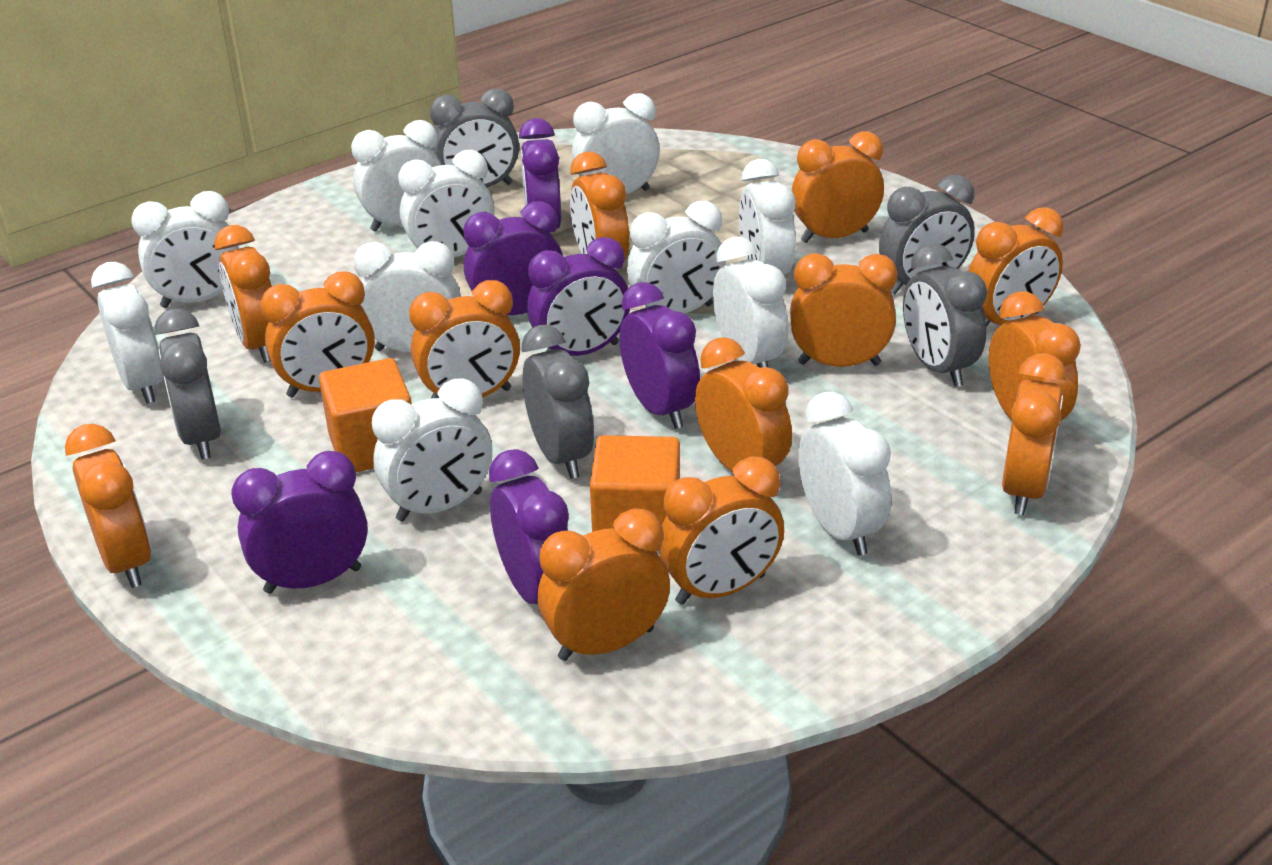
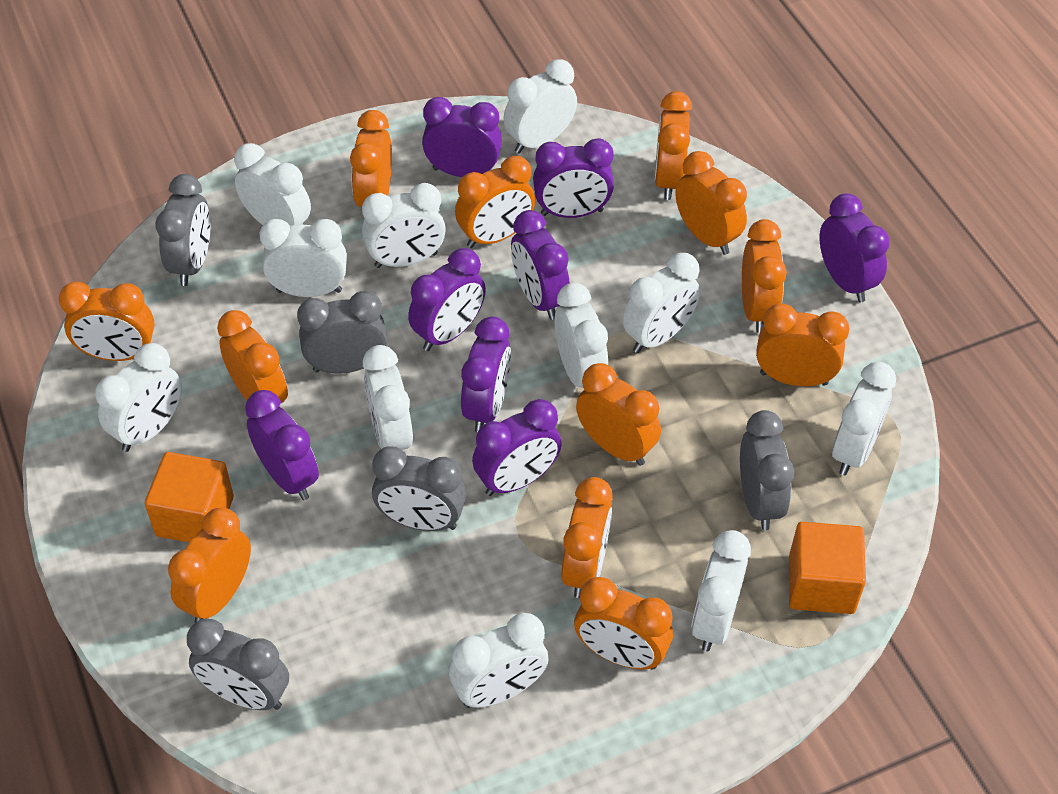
orange clock: [65,424,151,588] [214,225,272,363] [260,272,375,398] [409,280,520,399] [538,509,670,661] [570,152,629,260] [659,457,784,605] [695,337,792,471] [790,253,898,367] [792,131,884,243] [968,207,1064,327] [989,292,1081,421] [1002,353,1067,515] = 13 -> [59,282,155,361] [168,508,251,623] [217,310,288,403] [350,110,392,207] [455,156,535,248] [561,477,613,598] [574,577,673,670] [576,363,661,466] [655,91,692,200] [676,151,747,255] [742,219,787,333] [756,303,849,386] = 12
purple clock: [231,451,368,594] [463,201,563,315] [489,449,569,604] [519,118,561,229] [527,237,630,356] [619,282,700,429] = 6 -> [245,390,319,500] [408,248,486,351] [422,97,502,177] [461,317,511,432] [472,399,562,496] [511,210,570,320] [533,138,614,218] [820,193,890,302] = 8

